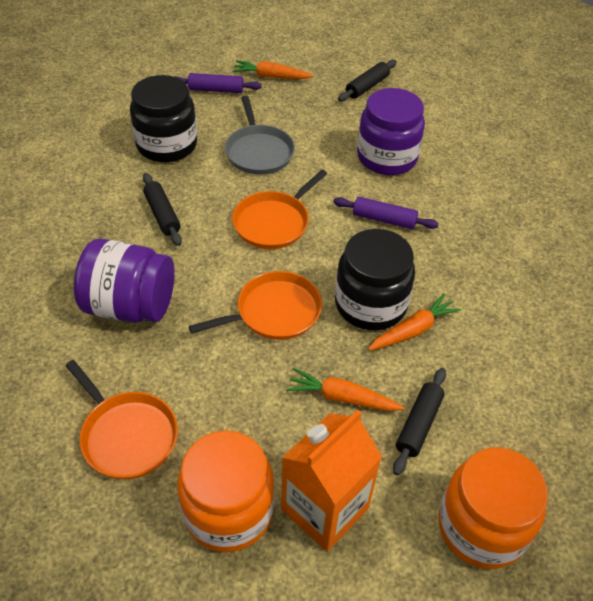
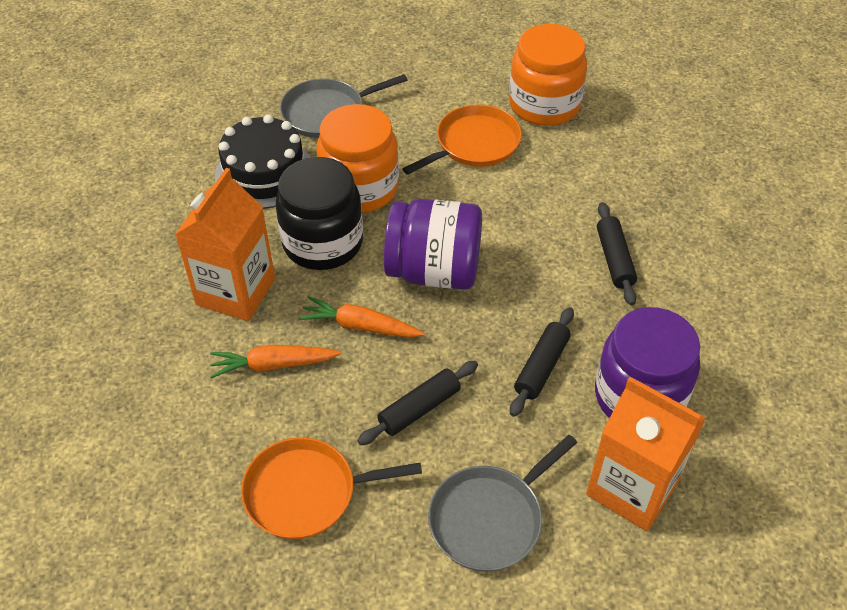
black cake: none = 0 -> [215,114,311,209] = 1
black jar: [130,75,197,162] [335,229,415,330] = 2 -> [276,157,363,270] = 1
grey pan: [225,96,295,175] = 1 -> [280,74,408,138] [428,435,577,572] = 2
orange carrot: [232,60,314,79] [286,368,404,411] [368,293,461,351] = 3 -> [210,345,342,378] [299,296,425,338] = 2
orange carton: [281,410,382,552] = 1 -> [175,168,275,321] [586,377,706,531] = 2
orange pan: [65,360,178,479] [189,271,322,340] [232,170,327,249] = 3 -> [241,437,422,539] [403,104,522,175] = 2
purple rolling pin: [175,73,262,93] [333,197,439,229] = 2 -> none = 0

